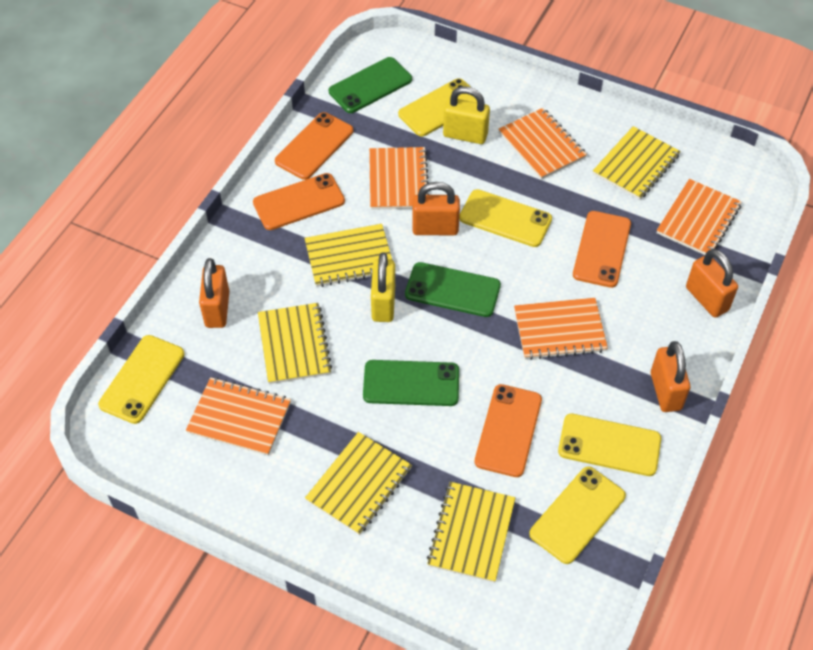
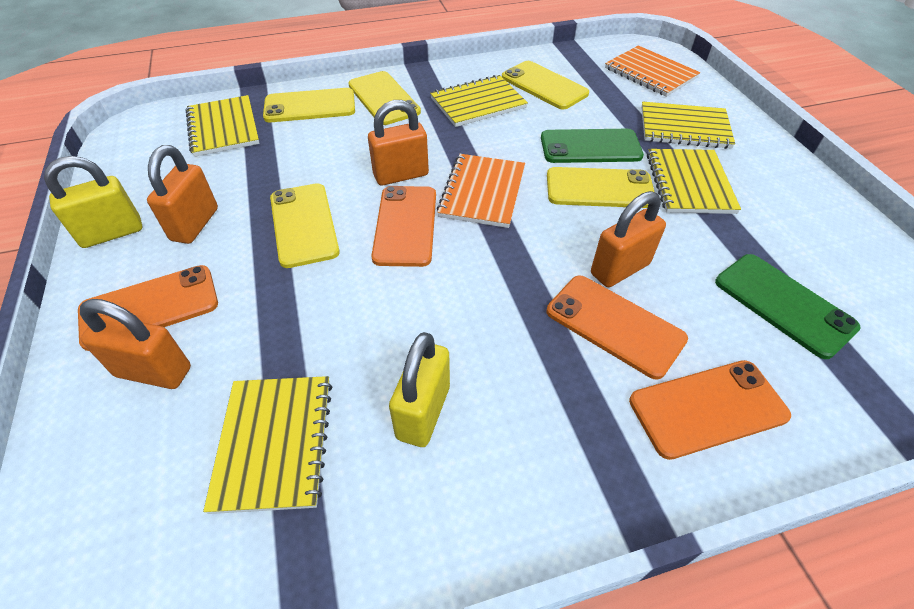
green phone: [329,57,412,113] [363,360,459,406] [405,262,501,317] = 3 -> [541,129,644,163] [715,254,861,359] = 2
orange notebook: [186,377,291,456] [369,147,429,210] [498,108,587,180] [514,298,608,360] [657,179,742,255] = 5 -> [437,154,525,228] [605,45,700,97] = 2

